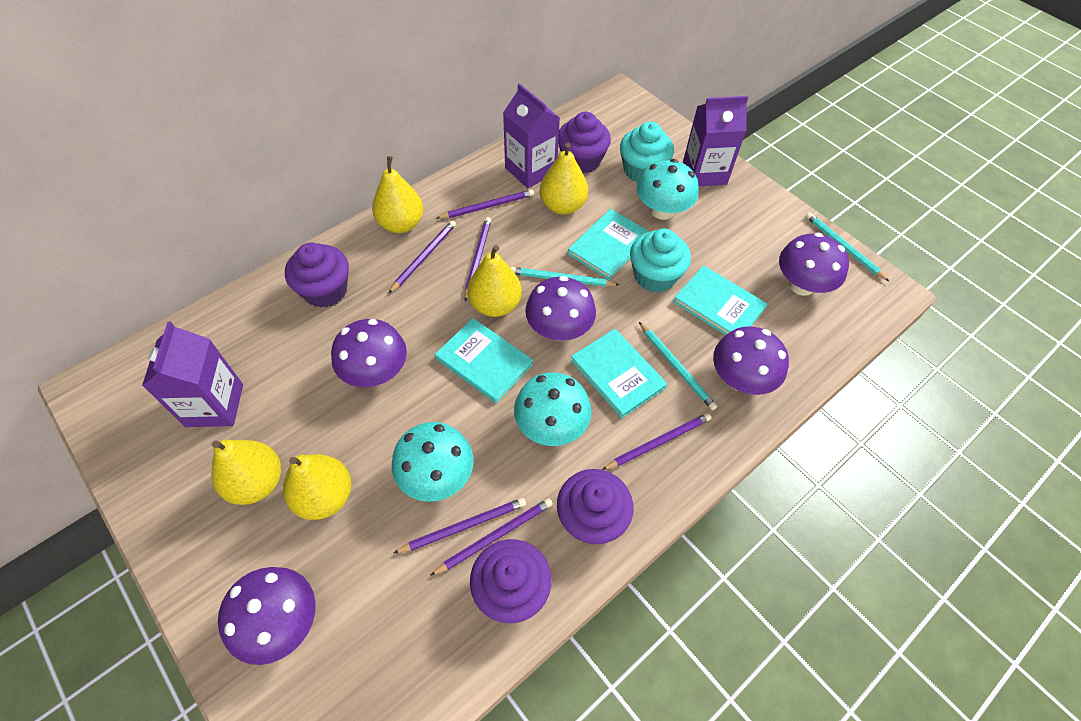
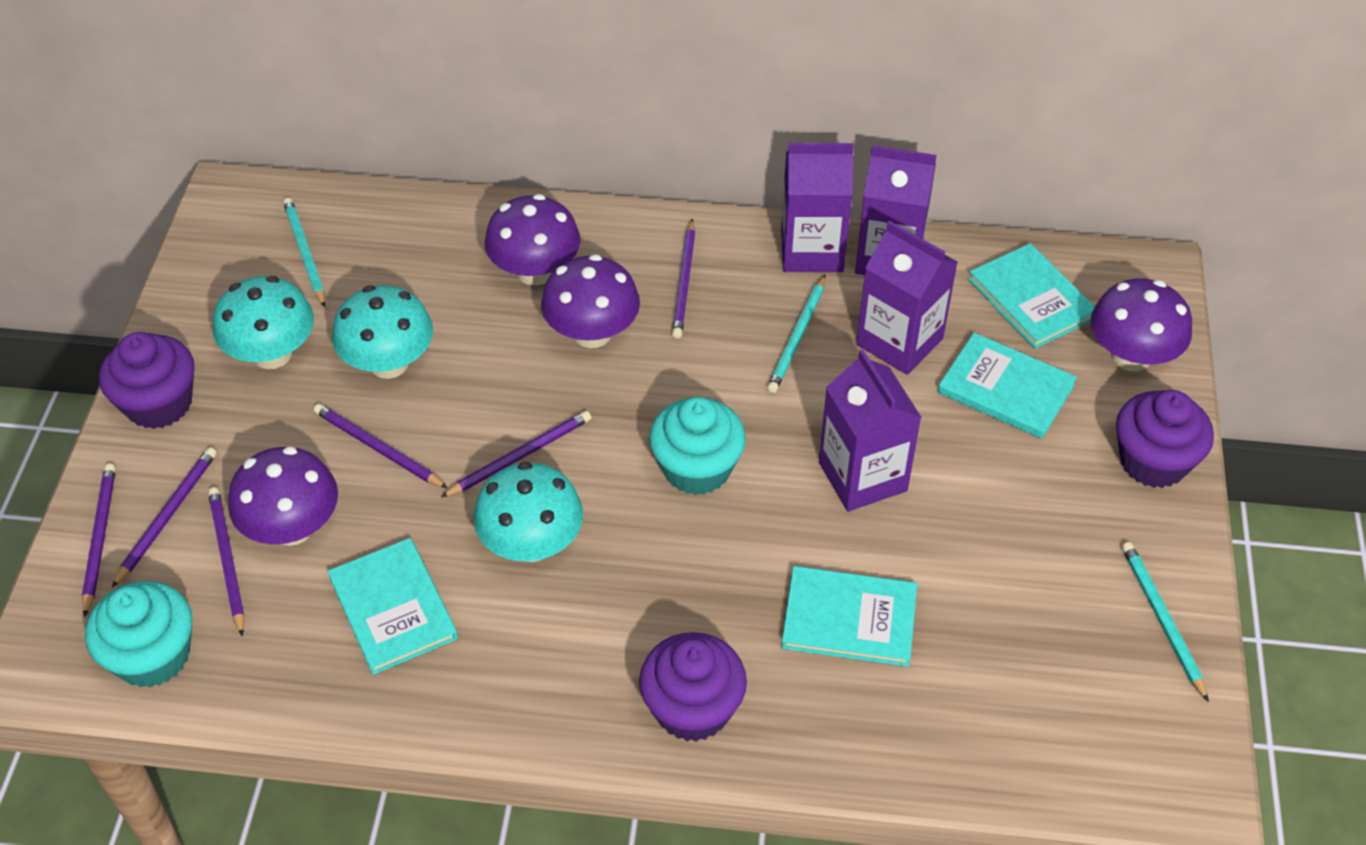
purple carton: [142,321,243,427] [503,83,560,188] [683,96,748,186] = 3 -> [781,143,854,272] [819,349,922,511] [855,145,937,275] [856,221,958,375] = 4
purple cupcake: [285,243,349,308] [470,539,552,623] [557,469,633,544] [558,112,611,173] = 4 -> [99,332,195,429] [639,632,747,742] [1116,390,1214,488] = 3
purple mushroom: [218,567,316,665] [331,319,407,387] [525,276,596,341] [713,326,789,395] [779,233,849,296] = 5 -> [228,447,338,546] [485,194,581,286] [541,254,640,348] [1091,279,1192,372] = 4
yellow pear: [211,439,281,505] [283,454,351,520] [372,156,423,233] [467,245,522,317] [539,143,588,215] = 5 -> none = 0

